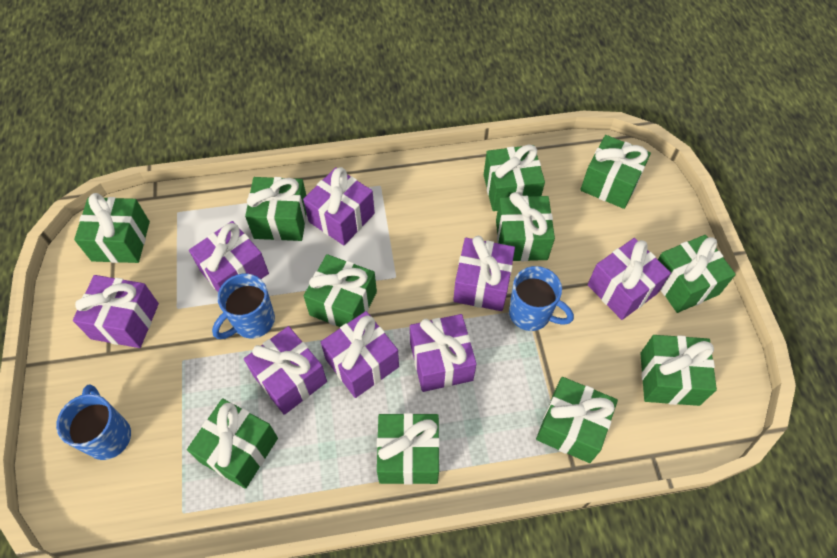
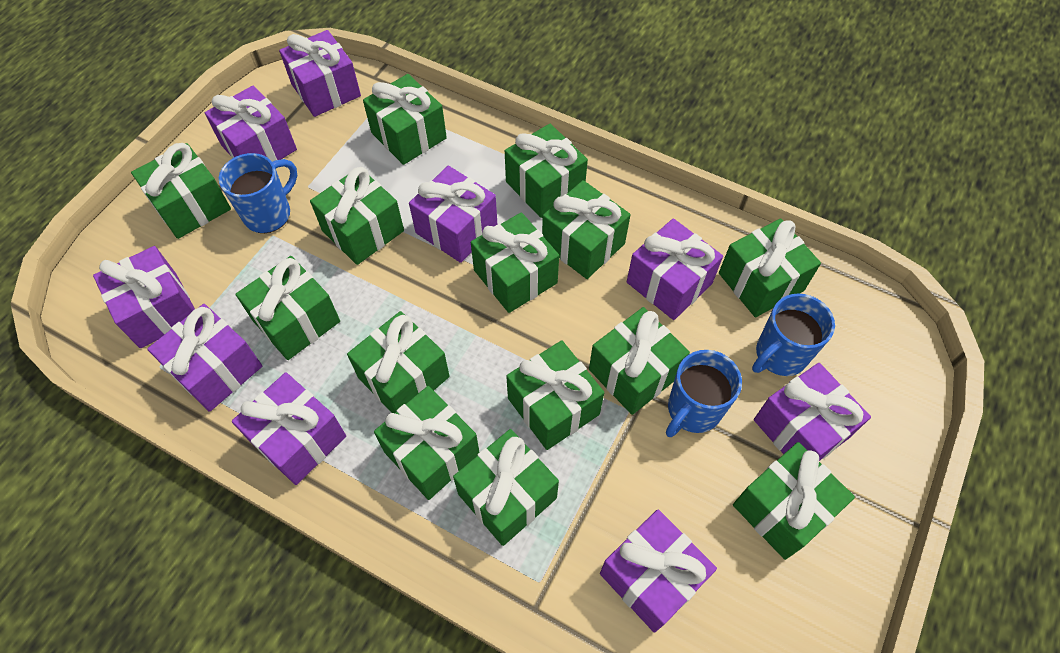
green gift: [74,193,150,263] [187,398,278,489] [245,177,307,241] [304,254,377,327] [377,413,440,485] [484,144,545,211] [496,192,555,261] [536,377,618,463] [580,135,651,209] [640,335,717,406] [658,235,736,313] = 11 -> [131,143,231,239] [235,256,340,360] [310,167,404,265] [347,311,450,413] [363,74,447,165] [374,386,479,500] [453,429,559,546] [471,212,559,313] [505,124,588,218] [506,340,604,450] [542,180,631,279] [589,307,690,415] [719,219,821,317] [733,442,855,560] = 14
purple gift: [73,275,159,348] [189,221,269,292] [244,326,327,415] [303,167,375,245] [321,311,399,398] [410,314,477,392] [453,236,515,311] [588,238,671,320] = 8 -> [93,246,195,348] [147,304,262,412] [205,86,297,162] [232,372,346,485] [279,30,361,117] [409,166,497,263] [600,509,717,633] [627,218,723,320] [754,363,871,461] = 9

